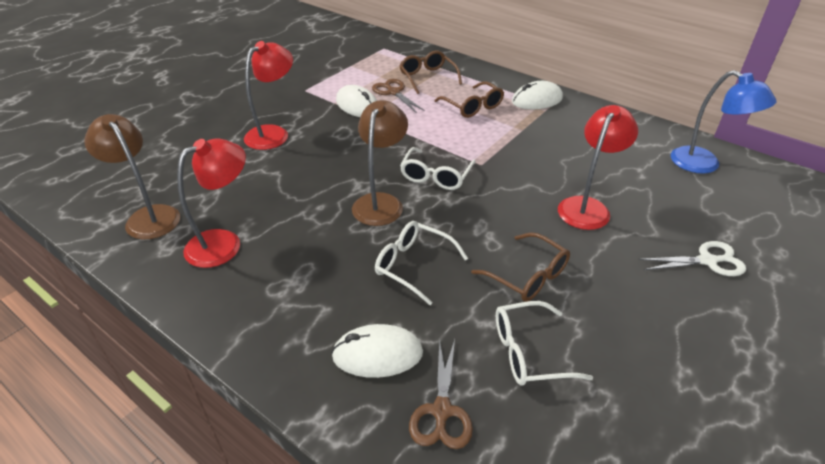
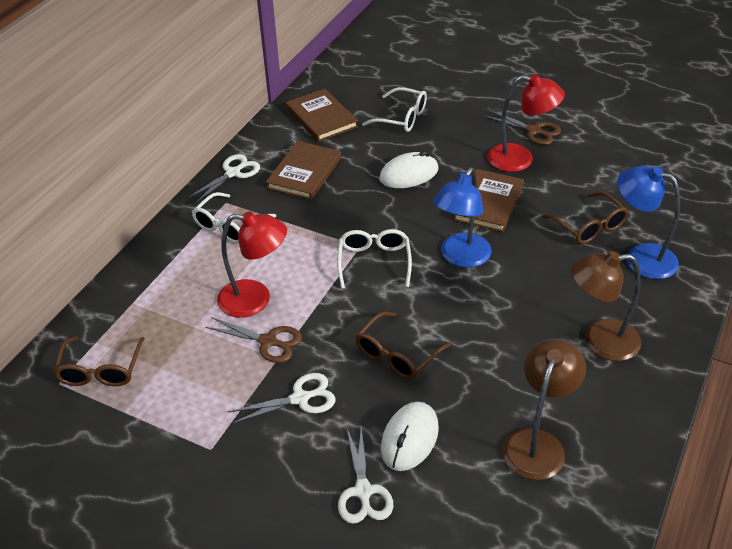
blue lamp: [671,70,776,174] = 1 -> [433,168,491,268] [617,166,680,279] = 2
brown book: none = 0 -> [266,141,341,200] [286,89,358,142] [453,169,524,232] = 3
red lamp: [177,138,246,268] [244,41,293,150] [558,105,638,230] = 3 -> [217,211,287,318] [487,74,565,172] = 2
white mouse: [331,324,423,378] [336,85,377,117] [512,81,563,109] = 3 -> [379,151,439,188] [381,402,439,471] = 2
white scissors: [638,241,746,276] = 1 -> [187,154,260,204] [228,373,336,424] [338,427,393,524] = 3

